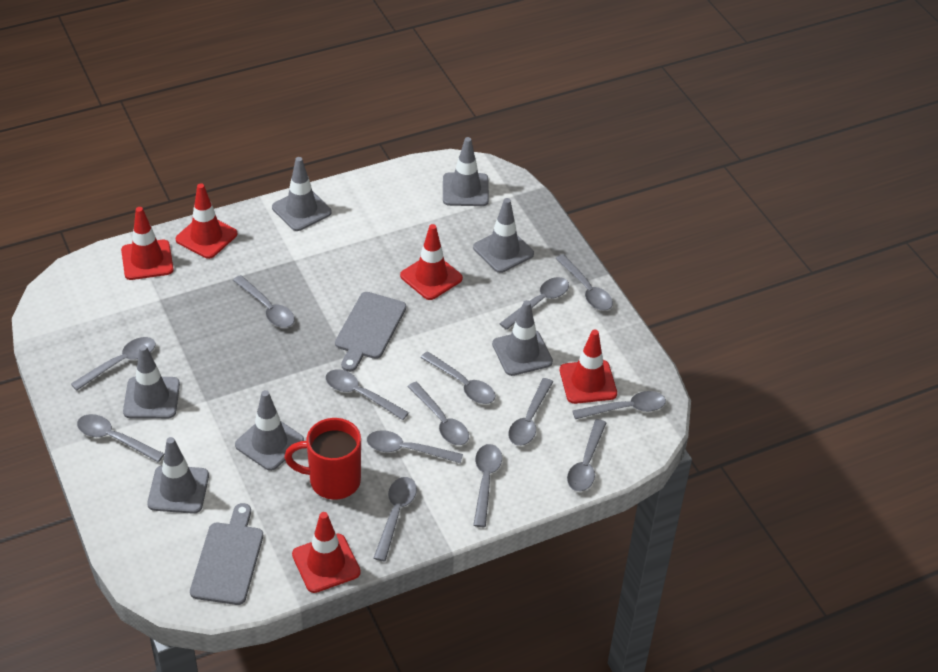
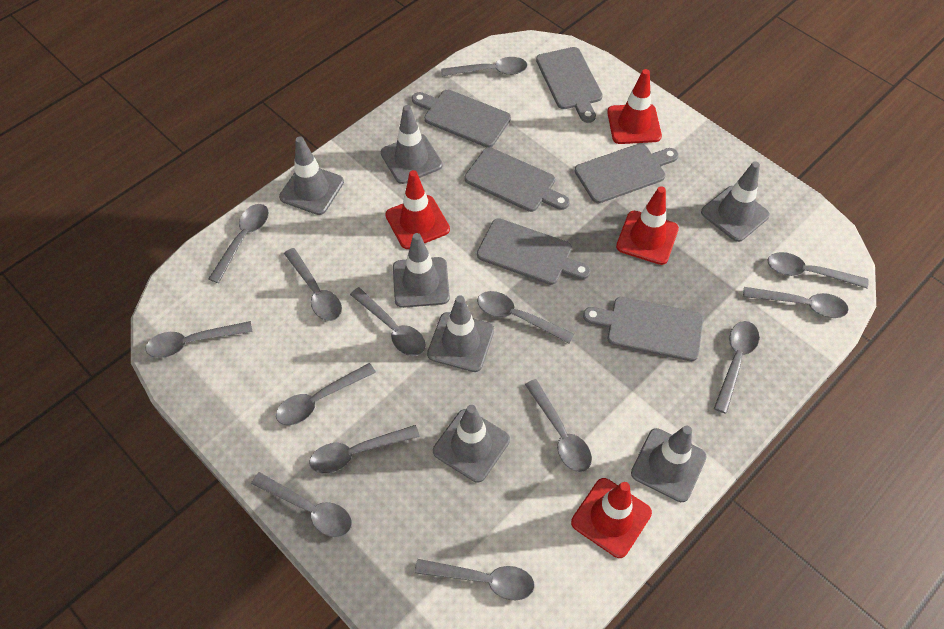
grey cutting board: [190,503,263,605] [335,292,406,372] = 2 -> [412,90,511,148] [464,147,570,212] [477,218,591,285] [536,47,603,123] [575,143,678,203] [583,297,703,361] = 6
red mug: [284,418,361,500] = 1 -> none = 0
red traffic cone: [121,207,174,280] [176,183,237,259] [292,512,361,593] [400,224,463,300] [560,330,617,404] = 5 -> [385,170,450,249] [571,478,652,558] [607,69,662,144] [616,186,679,265] = 4

